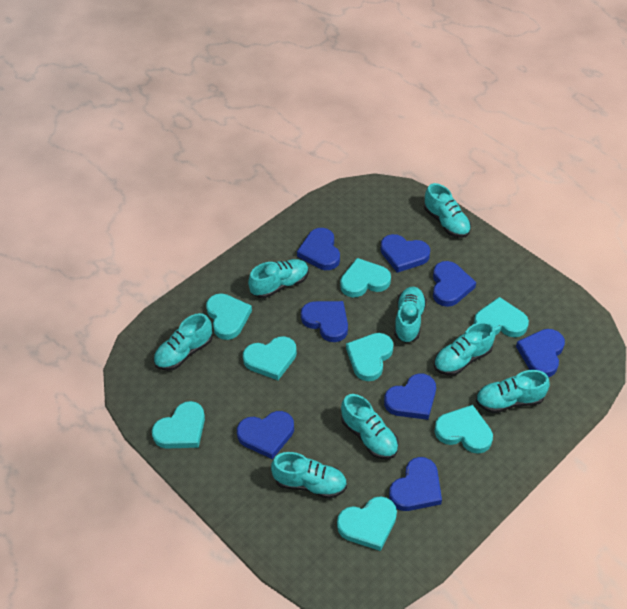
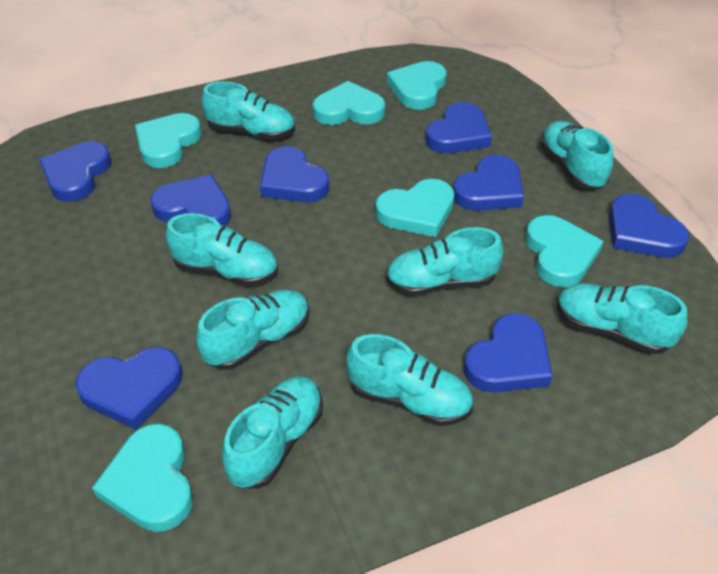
turquoise heart: [152,401,205,449] [206,293,252,340] [243,336,297,380] [337,496,397,551] [340,258,391,297] [346,333,393,381] [434,405,493,454] [474,297,529,337] = 8 -> [92,424,193,532] [135,113,202,168] [313,81,385,125] [375,179,455,237] [387,61,447,110] [525,215,604,287] = 6

